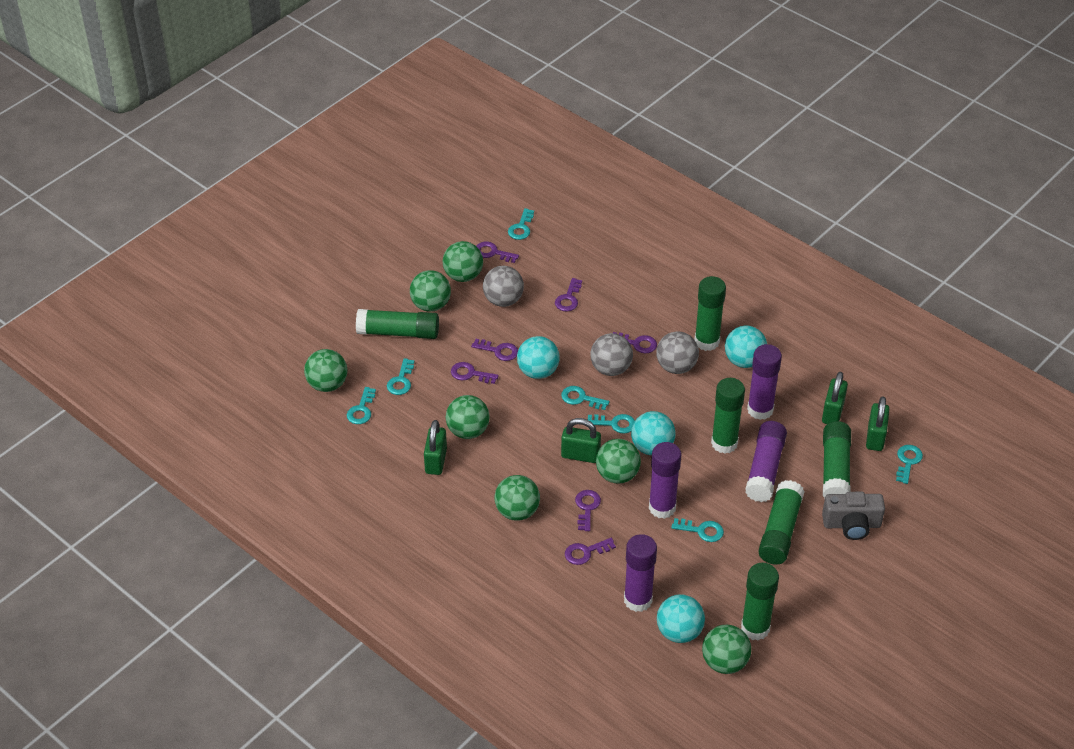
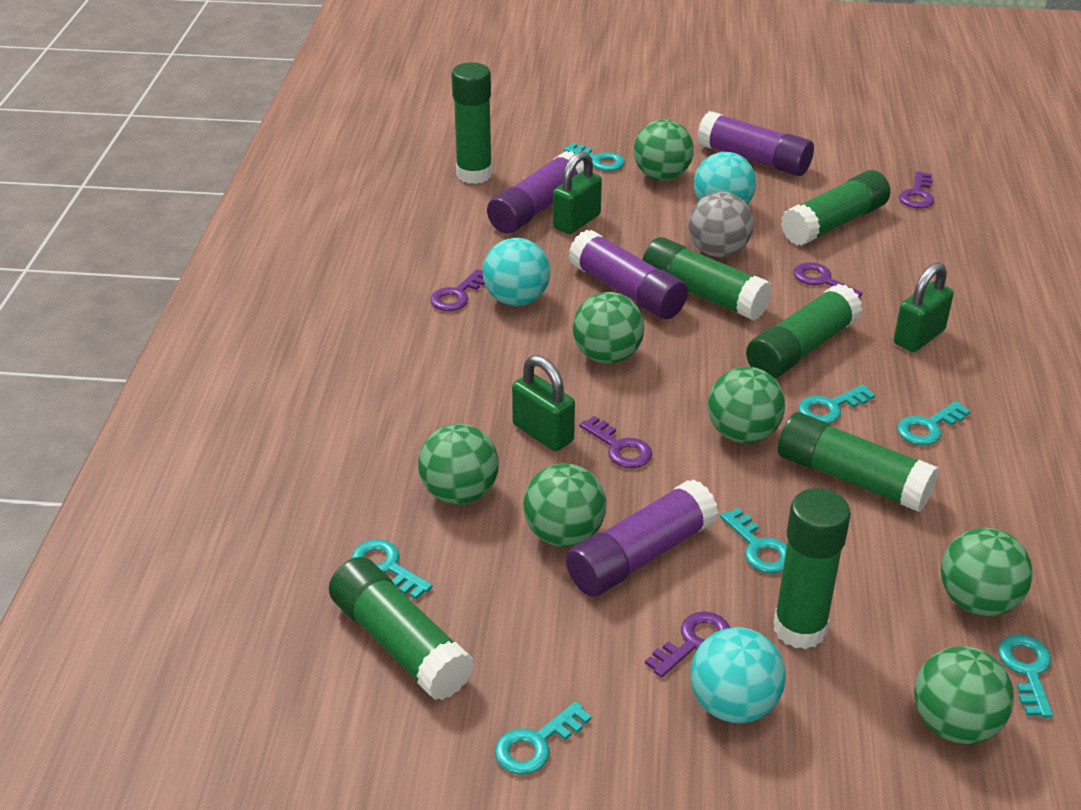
green glue stick: [356,309,439,339] [694,276,726,351] [711,378,745,454] [741,563,779,640] [758,480,805,565] [823,421,851,498] = 6 -> [329,557,474,700] [451,62,492,184] [643,237,773,320] [746,284,863,378] [774,488,851,649] [778,412,939,512] [781,170,890,246] = 7
green padlock: [424,420,447,475] [561,418,601,463] [822,372,848,424] [866,396,889,451] = 4 -> [512,355,575,451] [553,151,602,234] [894,262,954,352] = 3
grey ball: [483,266,524,307] [590,333,633,376] [656,331,699,374] = 3 -> [688,192,754,257] = 1
grey camera: [822,492,885,540] = 1 -> none = 0
purple key: [451,362,499,384] [471,339,518,361] [476,242,519,263] [555,278,582,311] [565,538,616,565] [575,490,601,531] [613,332,657,353] = 7 -> [430,269,485,311] [579,416,652,468] [645,611,730,678] [793,262,863,297] [899,171,934,208] = 5
turquoise ball: [517,336,560,379] [631,411,676,456] [657,594,705,643] [725,326,767,368] = 4 -> [482,238,550,306] [690,627,786,723] [694,152,756,205] = 3

